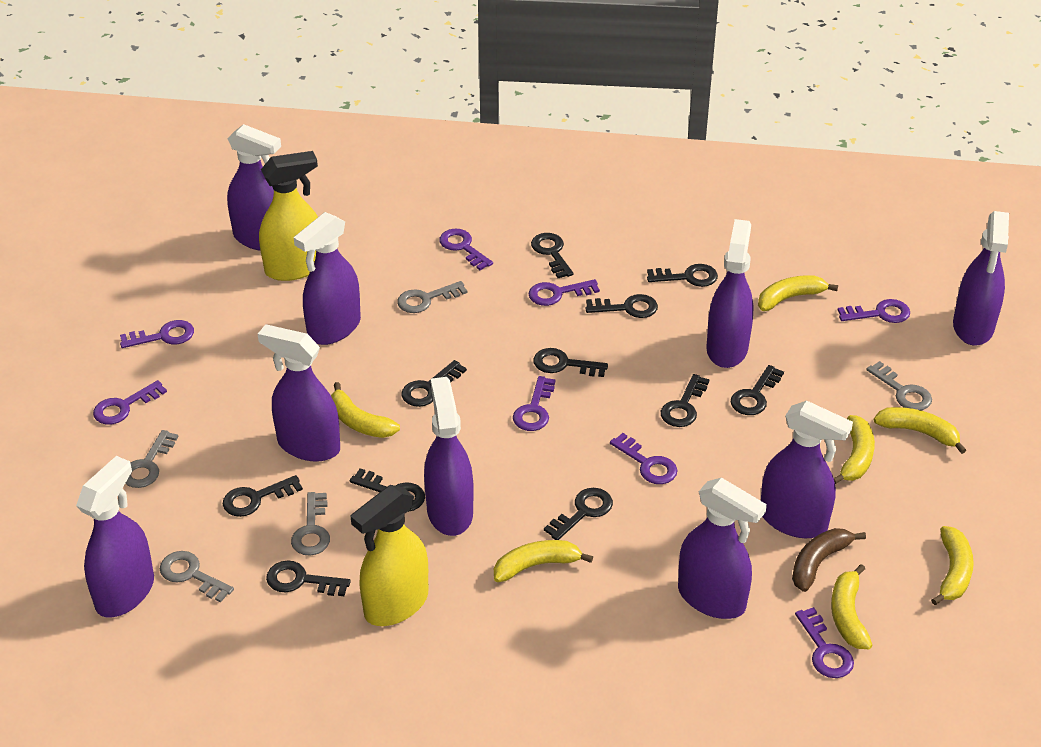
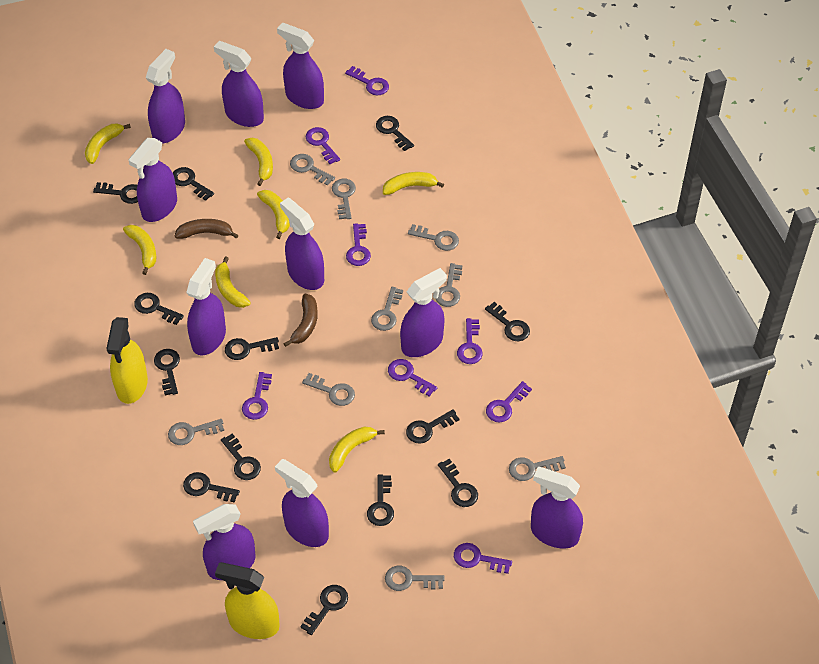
black key: [223,475,303,517] [266,560,351,596] [350,468,425,512] [401,360,467,407] [531,233,574,278] [533,348,608,377] [544,488,613,540] [586,294,658,318] [647,264,718,287] [661,374,709,427] [731,365,784,415] = 11 -> [93,182,138,204] [134,293,184,325] [154,349,180,396] [173,167,214,201] [183,472,240,503] [221,434,261,480] [225,337,279,360] [300,585,348,635] [367,474,394,526] [376,116,414,151] [406,409,460,444] [438,459,478,507] [485,302,530,341] = 13
brown banana: [792,528,866,592] = 1 -> [175,219,239,239] [283,294,318,347] = 2
grey key: [125,430,178,488] [160,551,234,602] [291,492,330,556] [397,281,468,313] [867,361,932,410] = 5 -> [168,419,224,445] [290,154,335,186] [302,373,355,406] [332,179,356,219] [371,287,403,331] [385,566,445,591] [408,224,459,251] [436,263,462,307] [509,456,566,481] = 9
purple spray bottle: [76,456,154,618] [227,124,281,251] [258,324,340,462] [294,212,361,345] [424,377,474,536] [678,477,767,619] [706,219,754,368] [761,400,853,538] [953,211,1009,345] = 9 -> [128,138,177,222] [146,49,185,143] [186,258,226,356] [193,504,256,580] [214,41,264,127] [275,459,329,547] [277,23,324,109] [280,198,324,290] [400,268,447,357] [531,467,583,548] = 10

